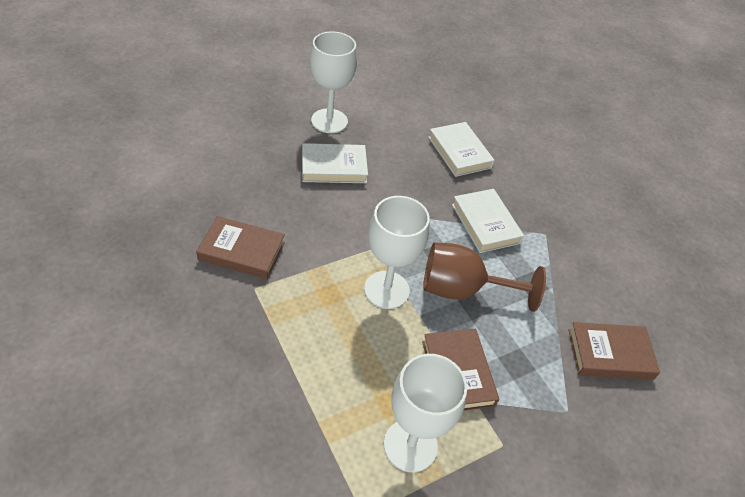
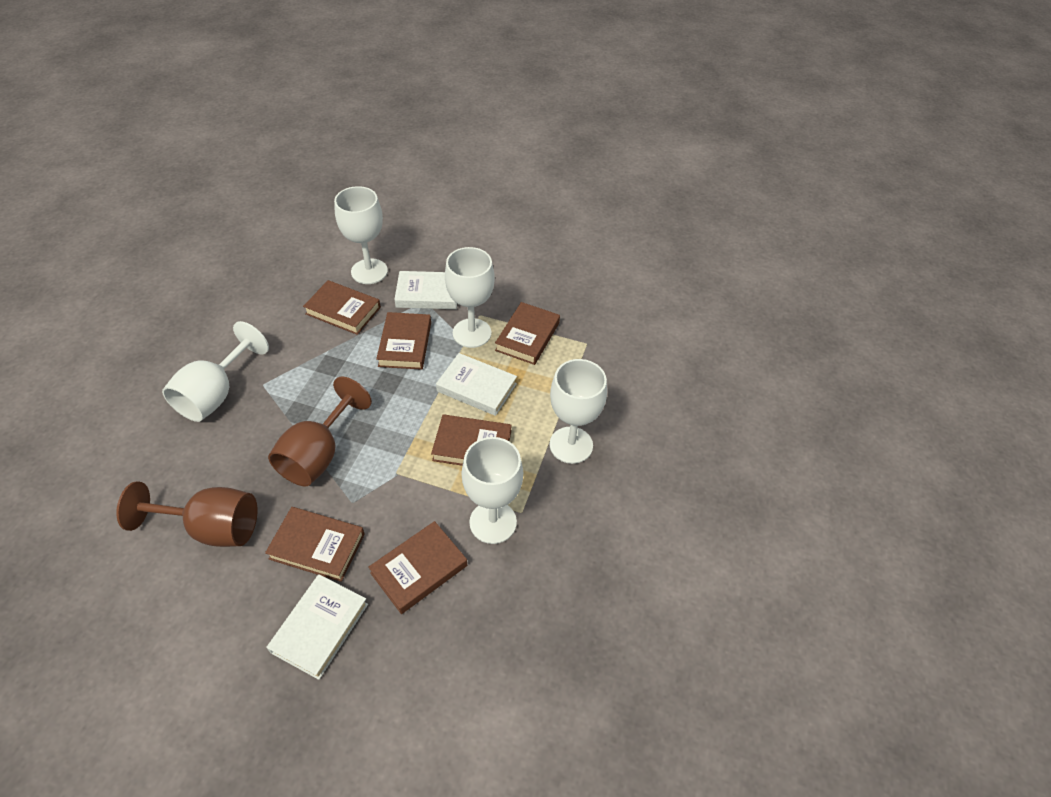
brown book: [196,216,285,279] [422,329,499,411] [568,322,660,380] = 3 -> [265,507,365,582] [303,280,381,335] [368,521,467,614] [376,312,431,370] [431,414,511,466] [495,302,560,365] = 6
brown goblet: [423,242,546,312] = 1 -> [116,481,258,547] [268,377,372,486] = 2
white goblet: [310,31,357,133] [364,196,430,309] [384,354,467,472] = 3 -> [162,321,269,422] [334,186,388,284] [445,247,495,348] [462,437,523,544] [550,359,607,464] = 5

